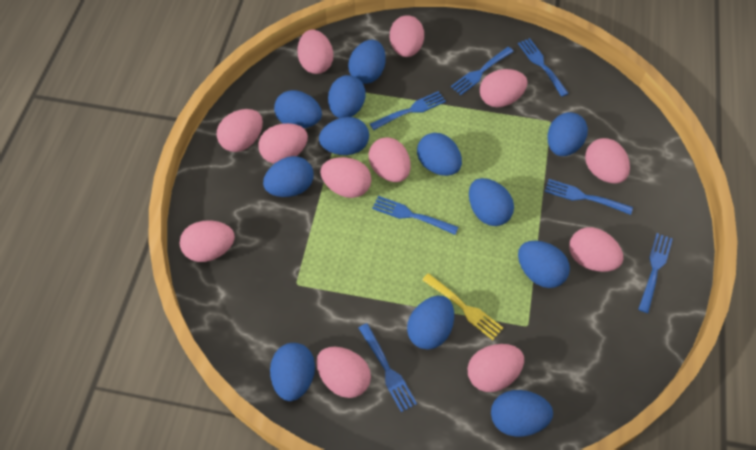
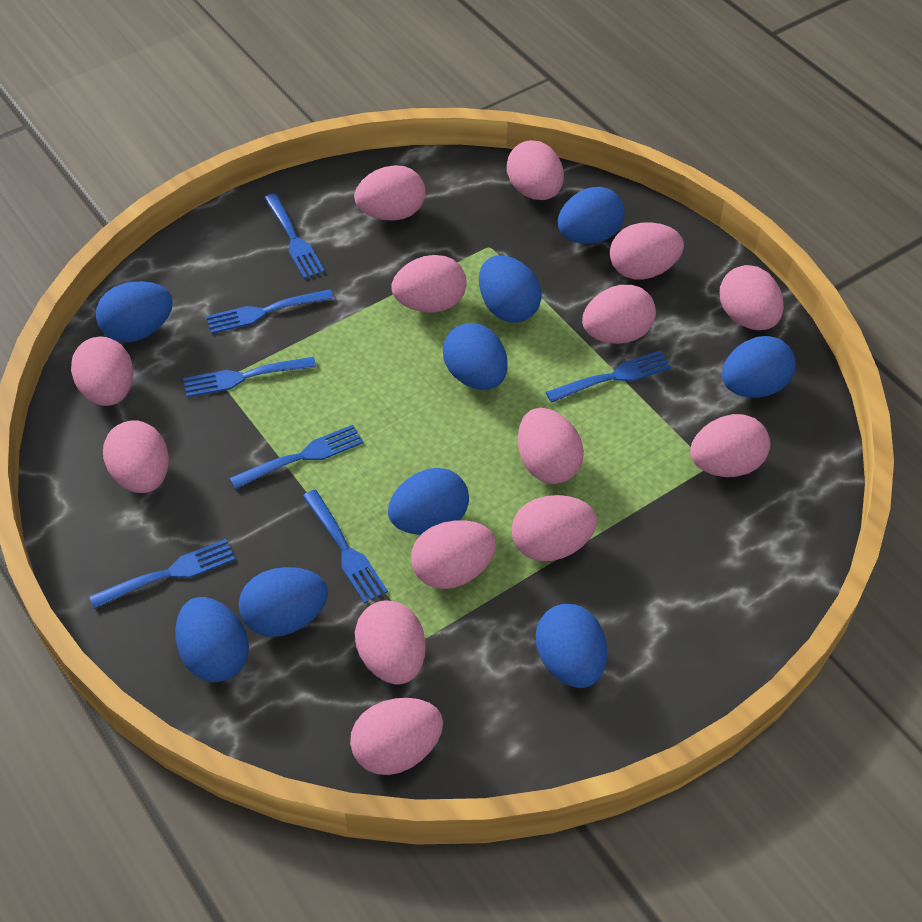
blue egg: [263,156,314,197] [270,343,315,401] [274,90,322,128] [319,117,369,155] [328,75,366,118] [348,40,386,84] [407,296,454,350] [417,133,462,176] [469,178,514,226] [491,390,553,437] [518,241,570,288] [548,112,588,156] = 12 -> [96,281,173,343] [175,597,249,682] [239,567,328,637] [388,468,469,535] [443,323,508,390] [479,255,542,323] [535,604,607,688] [558,187,625,244] [722,336,796,398] = 9
pink egg: [180,220,235,262] [217,109,263,152] [258,123,308,164] [298,29,333,74] [316,347,371,398] [320,157,371,198] [369,137,411,182] [390,15,424,57] [468,344,524,392] [480,69,528,107] [569,227,623,272] [585,138,630,183] = 12 -> [71,337,133,406] [103,420,169,493] [350,698,443,775] [354,165,425,220] [355,601,426,685] [391,255,467,313] [411,520,496,589] [507,140,564,200] [511,495,597,561] [518,408,584,484] [582,285,656,344] [610,222,684,280] [690,414,770,477] [719,265,784,330] = 14
yellow fork: [422,273,503,340] = 1 -> none = 0

